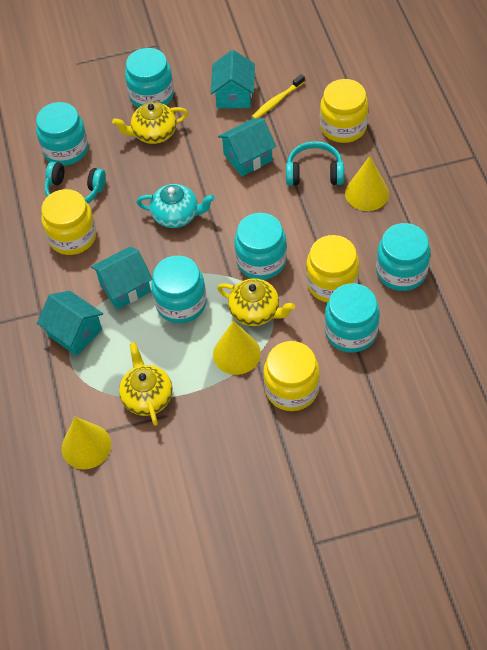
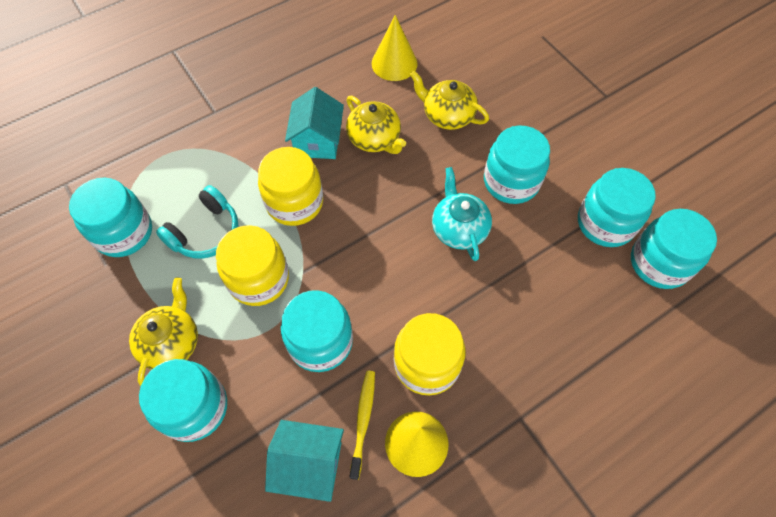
turquoise headphones: [44,161,106,204] [286,141,344,186] = 2 -> [156,185,238,259] = 1
turquoise house: [37,291,103,356] [91,247,152,310] [211,50,255,108] [218,118,276,176] = 4 -> [265,420,344,502] [285,87,344,159] = 2
yellow cone: [62,417,111,469] [213,321,261,375] [345,156,389,211] = 3 -> [372,15,418,81] [385,411,448,477] = 2
yellow jar: [41,189,96,255] [263,341,320,411] [306,235,359,302] [320,79,369,143] = 4 -> [216,225,289,306] [258,147,323,226] [394,313,466,395] = 3

